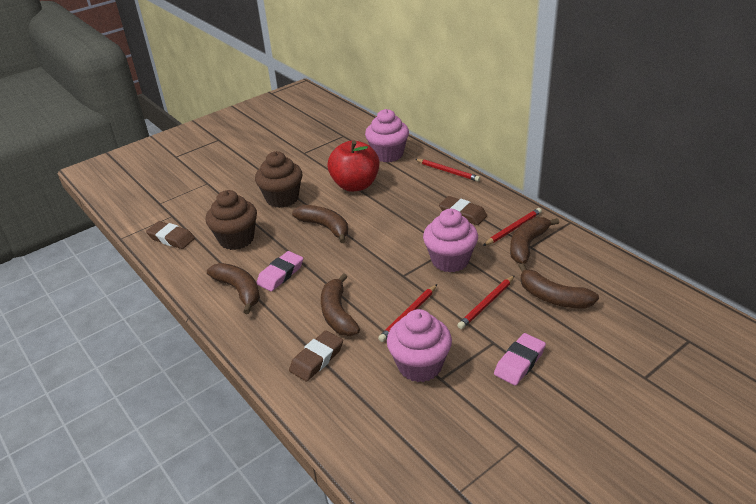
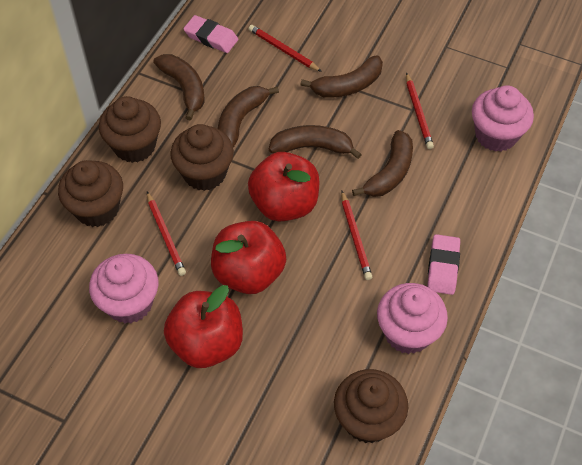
brown cupcake: [206,190,257,250] [255,151,303,208] = 2 -> [58,160,123,227] [99,96,161,163] [170,124,234,191] [334,369,408,443] = 4
brown eraser: [146,221,195,249] [289,330,343,381] [439,196,487,225] = 3 -> none = 0
red apple: [327,141,379,192] = 1 -> [164,285,243,368] [211,221,286,294] [248,152,319,221] = 3

